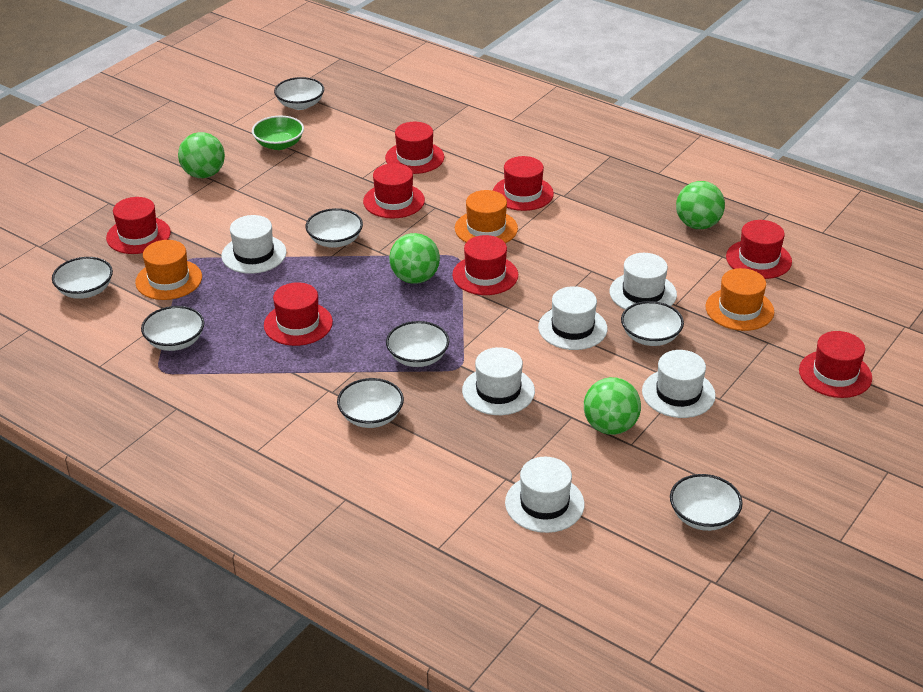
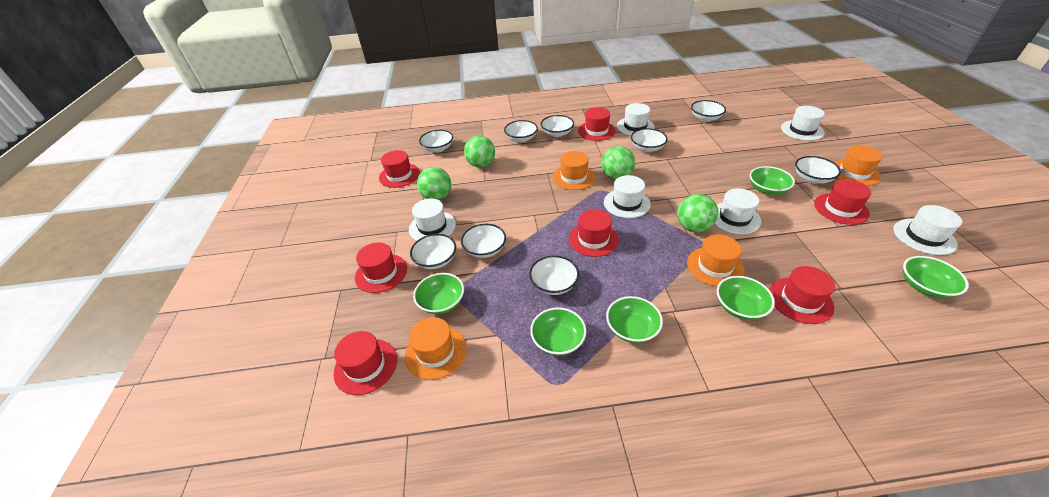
green bowl: [252,116,304,150] = 1 -> [413,273,464,314] [530,307,587,356] [606,296,663,343] [717,276,775,320] [750,166,795,195] [903,256,969,298] = 6
orange hat: [135,240,202,300] [455,190,518,243] [706,268,774,331] = 3 -> [405,317,466,380] [553,151,595,190] [687,234,744,286] [834,145,882,186] = 4
red hat: [106,197,171,254] [264,282,333,346] [363,163,425,218] [385,122,444,174] [452,235,518,295] [493,156,554,211] [726,220,792,279] [799,331,872,398] = 8 -> [334,331,397,395] [355,243,407,293] [379,150,420,188] [569,209,619,257] [578,107,616,141] [769,266,835,324] [814,179,871,225] = 7
white bowl: [52,257,113,299] [141,306,204,351] [274,77,324,110] [305,208,363,248] [337,378,404,428] [386,321,449,367] [621,301,684,346] [670,474,743,531] = 8 -> [410,234,456,269] [419,130,453,152] [461,224,506,258] [504,120,538,143] [529,256,579,295] [540,115,574,137] [631,128,668,152] [691,100,726,122] [795,156,841,184] = 9

